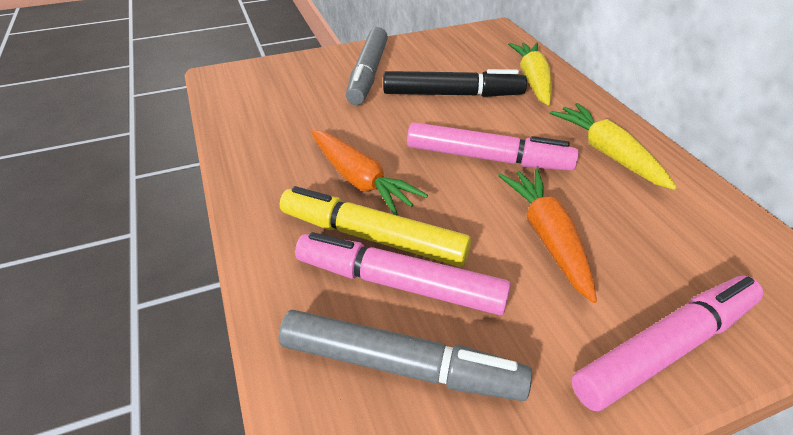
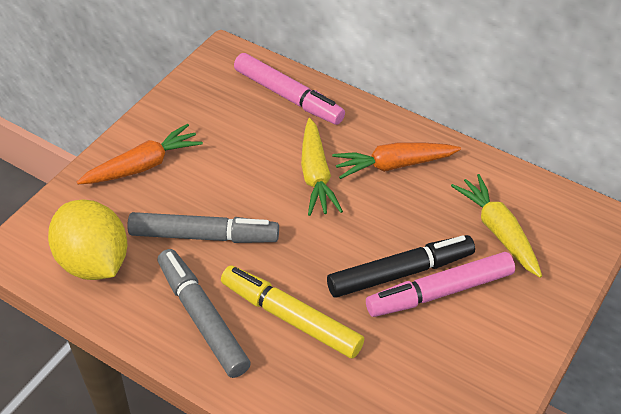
pink marker: [295,232,511,315] [407,122,579,171] [572,276,763,411] = 3 -> [234,53,345,125] [366,252,515,317] = 2
yellow lemon: none = 0 -> [48,199,127,280] = 1

